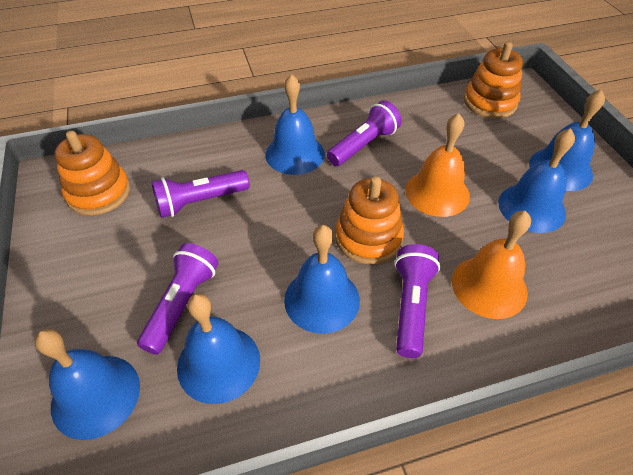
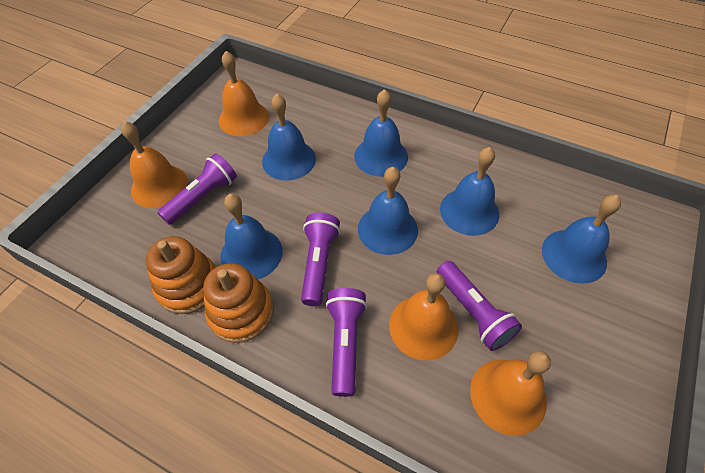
orange bell: [405,113,470,217] [452,211,531,319] = 2 -> [121,121,188,208] [219,51,269,136] [389,273,458,361] [470,351,551,436] = 4
orange stacking toy: [55,131,130,216] [335,176,404,265] [464,42,523,119] = 3 -> [146,236,216,314] [203,263,274,343] = 2

